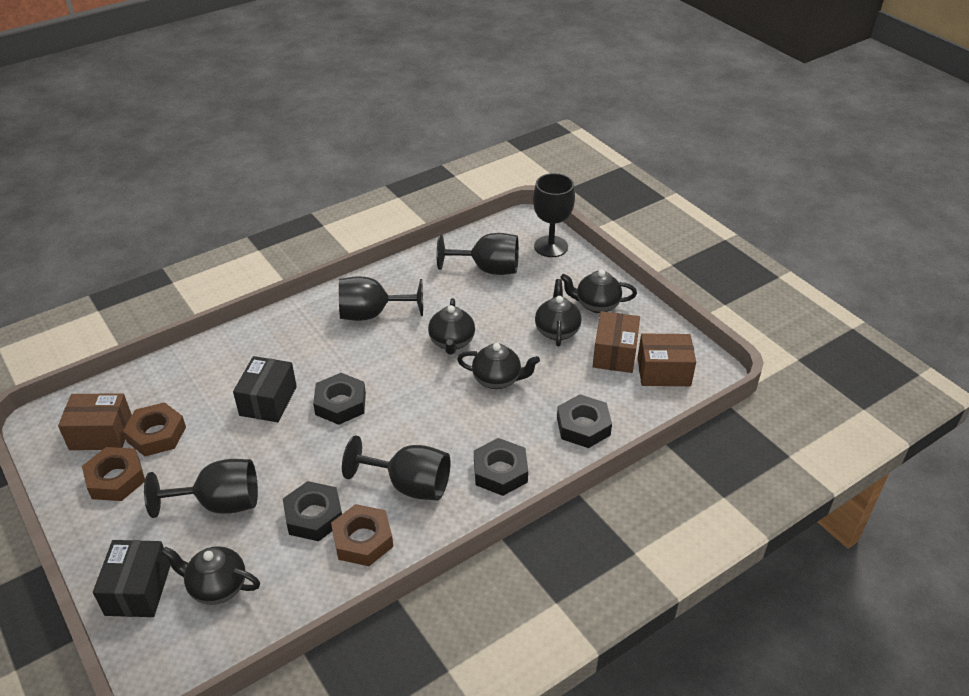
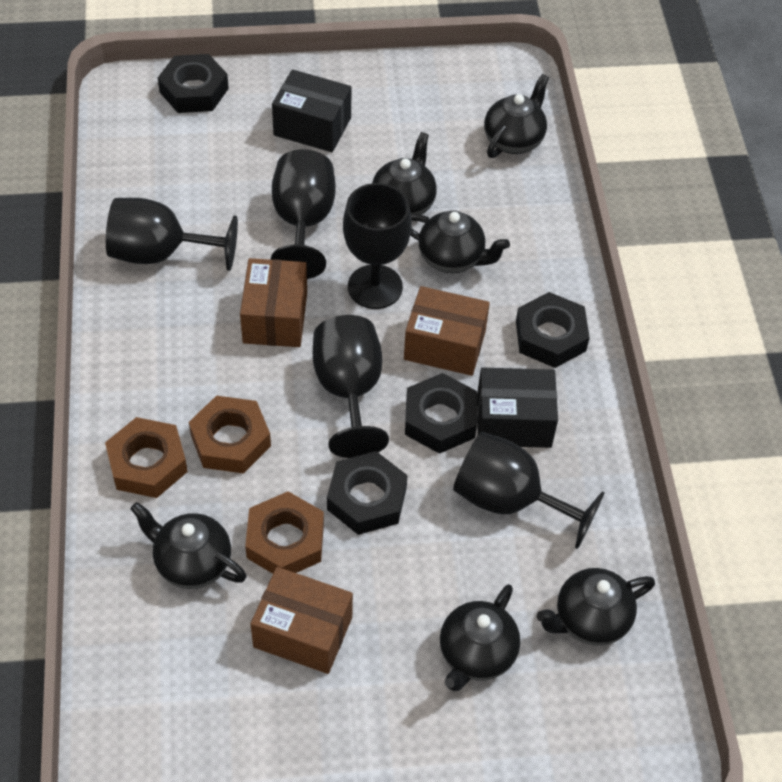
black teapot: [161,546,260,605] [428,298,475,355] [457,343,540,389] [535,279,581,346] [560,269,637,313] = 5 -> [130,502,246,589] [372,132,437,215] [410,211,510,273] [440,584,520,691] [484,74,549,158] [537,568,655,646] = 6

